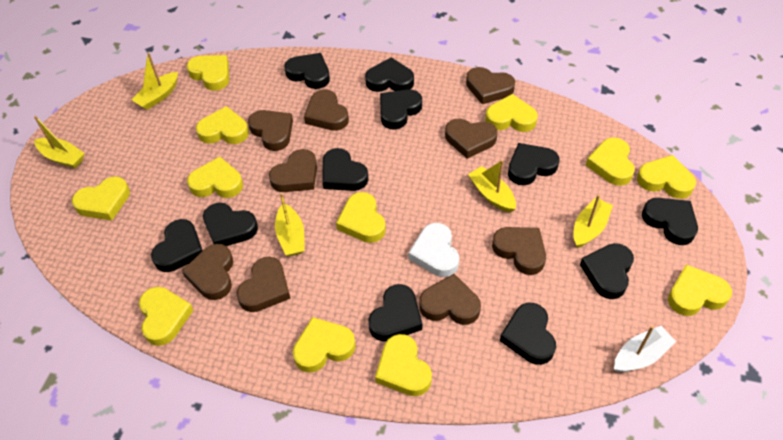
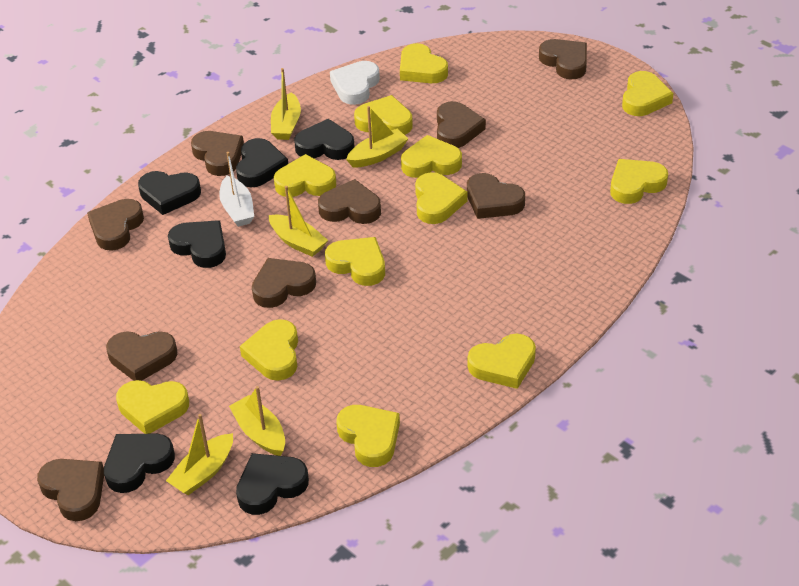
black heart: [151,219,203,272] [203,203,258,246] [284,53,330,89] [322,148,369,191] [365,57,414,92] [368,284,422,342] [380,90,422,130] [500,303,556,365] [508,143,559,185] [580,243,634,299] [642,198,698,245] = 11 -> [104,433,175,493] [138,171,201,215] [168,220,226,268] [236,138,288,187] [236,453,309,515] [294,119,355,160] = 6

